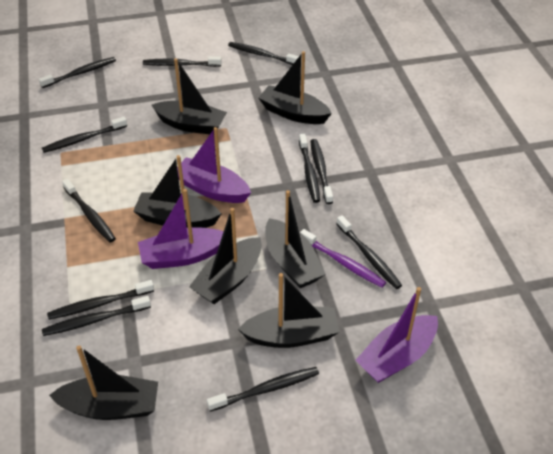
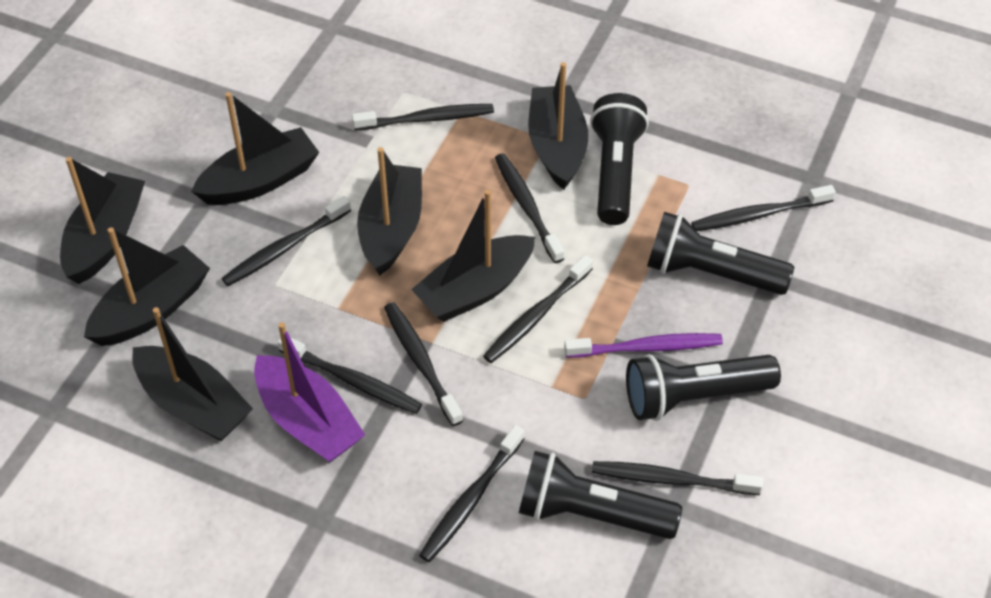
black flashlight: none = 0 -> [519,451,682,539] [590,93,649,225] [626,354,781,421] [647,212,794,295] = 4
black toothbrush: [39,57,116,88] [42,117,127,153] [42,296,151,336] [47,280,154,320] [62,179,116,242] [143,56,222,67] [207,367,319,412] [228,42,299,65] [299,134,320,203] [310,139,333,204] [337,215,402,289] = 11 -> [222,196,351,286] [278,337,422,414] [352,104,494,131] [384,302,463,426] [419,425,525,562] [483,255,593,363] [495,153,564,263] [592,461,763,495] [691,185,836,231] = 9
purple boat: [138,189,223,269] [177,127,251,203] [355,287,438,383] = 3 -> [254,322,365,462] = 1

